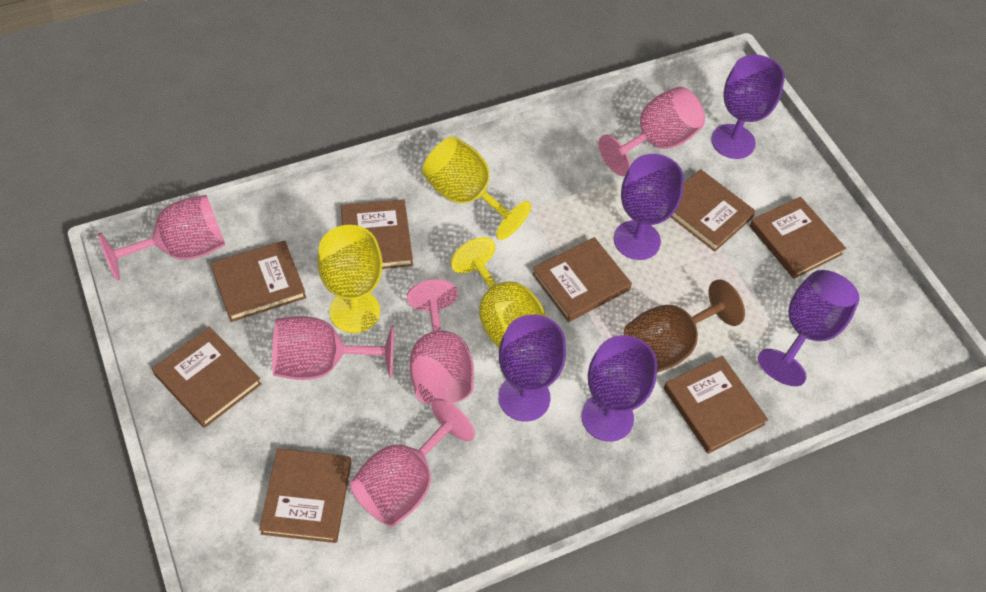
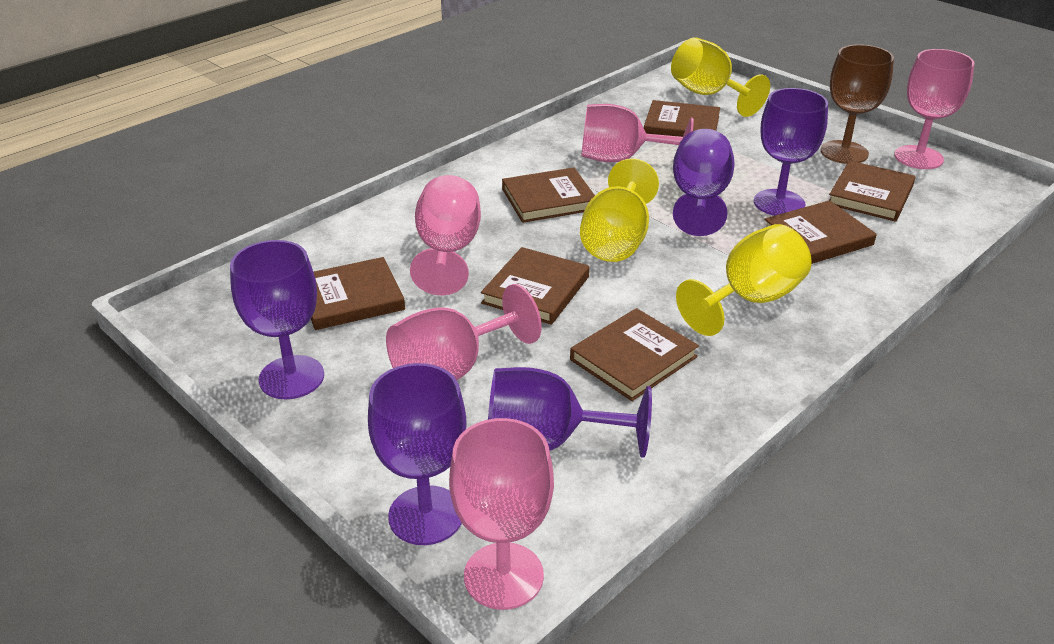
brown book: [152,327,261,428] [211,241,306,322] [259,449,351,543] [341,199,413,269] [532,237,632,322] [664,356,768,454] [671,169,756,252] [750,197,846,279] = 8 -> [311,257,405,330] [481,247,589,325] [502,167,595,223] [570,308,699,401] [644,100,720,137] [764,200,877,264] [829,161,915,222] = 7

